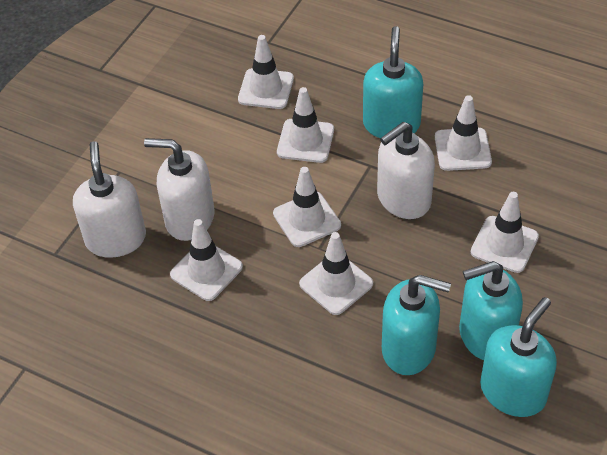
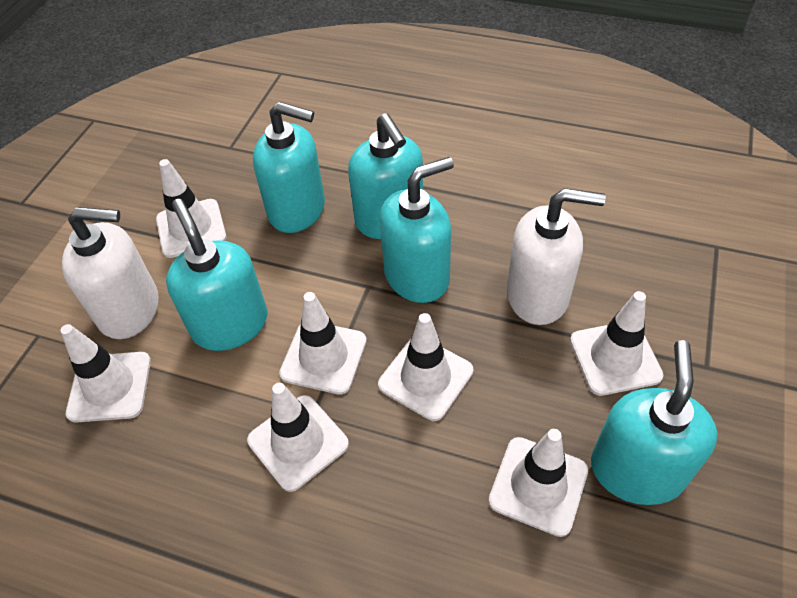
turquoise soap dispenser: [363,26,423,138] [382,275,451,375] [459,261,523,360] [480,297,557,417] = 4 -> [166,199,267,351] [253,102,325,233] [348,113,423,239] [379,157,454,303] [591,340,718,505] = 5
white soap dispenser: [73,141,146,258] [144,138,214,241] [377,122,435,219] = 3 -> [62,207,159,339] [507,188,606,325] = 2

